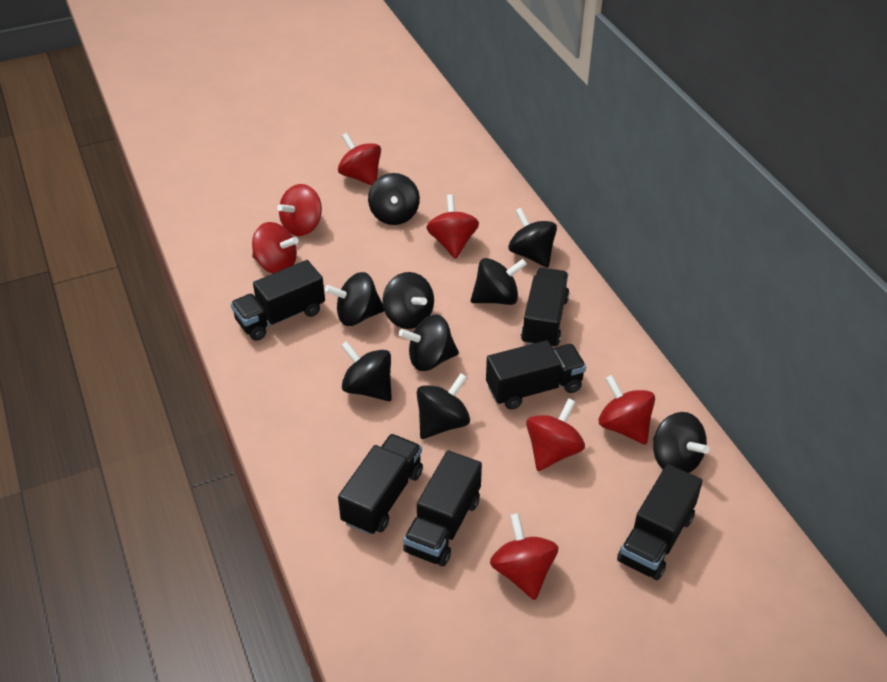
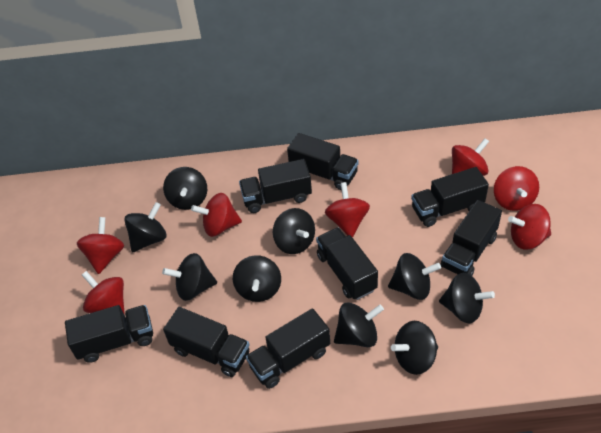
black truck: [231,260,325,341] [338,434,423,535] [403,451,482,566] [486,340,586,410] [521,268,569,346] [617,464,703,580] = 6 -> [65,305,153,363] [163,307,250,377] [239,159,312,213] [246,308,330,389] [287,133,359,190] [316,227,378,300] [411,167,489,227] [441,200,502,276] = 8

